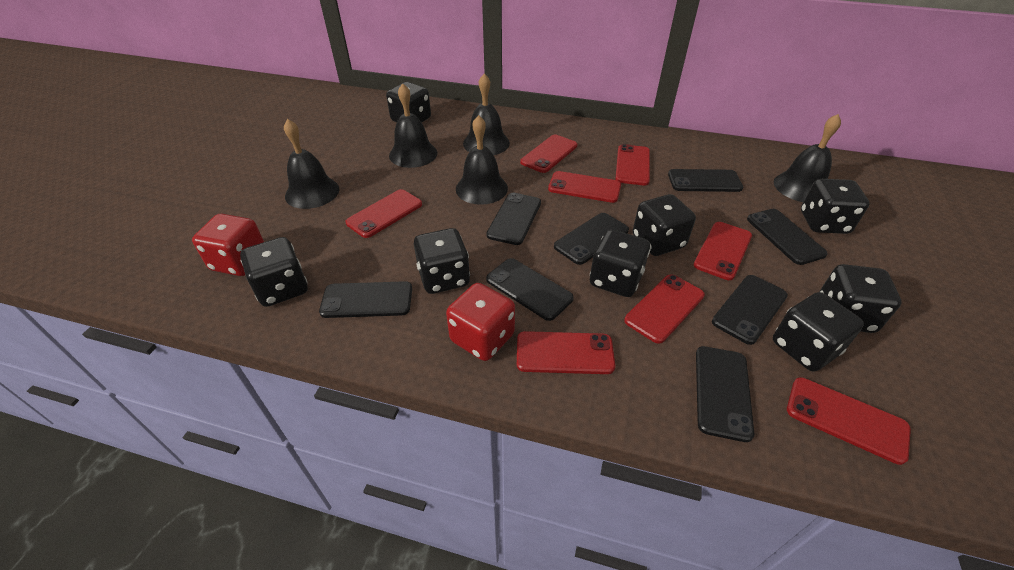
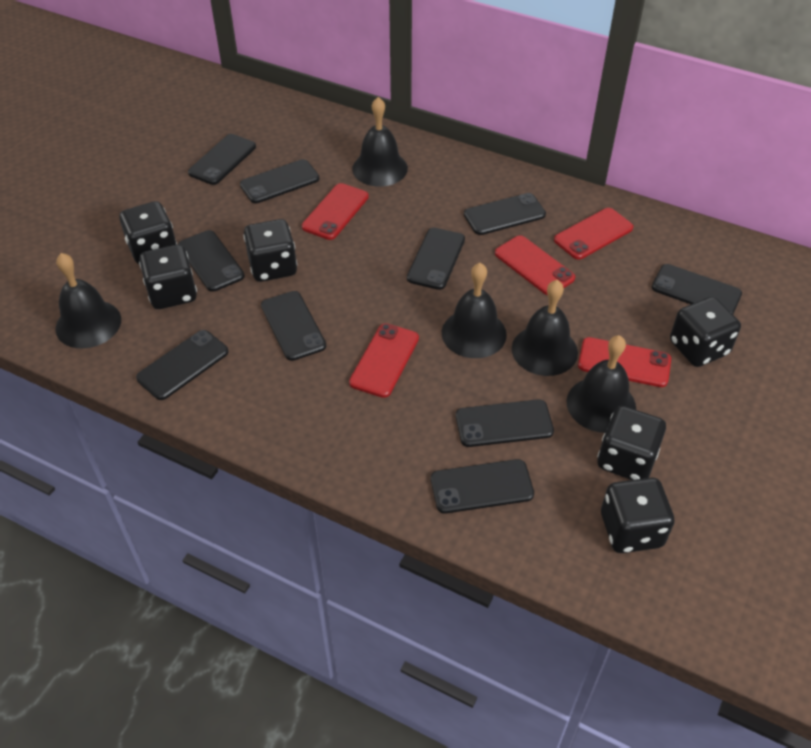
black dice: [240,237,308,307] [386,82,431,123] [414,228,470,294] [590,229,650,297] [633,194,696,256] [773,292,864,371] [801,179,870,234] [819,264,901,333] = 8 -> [119,201,177,265] [139,245,197,309] [244,219,297,282] [598,406,666,480] [601,477,675,553] [670,297,741,367] = 6
black phone: [319,281,412,318] [486,193,541,245] [486,258,574,321] [554,213,629,265] [668,169,743,192] [696,346,754,442] [712,275,788,345] [747,209,828,265] = 8 -> [136,330,229,400] [178,230,245,292] [188,134,256,185] [240,159,320,203] [261,291,326,361] [407,228,465,290] [431,459,534,514] [456,399,554,447] [464,193,546,235] [652,264,742,314] = 10
red dice: [192,214,264,276] [446,283,515,361] = 2 -> none = 0
red phone: [346,189,422,238] [517,331,615,374] [520,135,577,173] [548,171,621,203] [615,144,650,186] [624,274,705,344] [694,222,752,280] [787,377,911,465] = 8 -> [302,183,369,240] [349,323,419,398] [495,235,575,295] [554,208,633,260] [578,337,671,387] = 5

